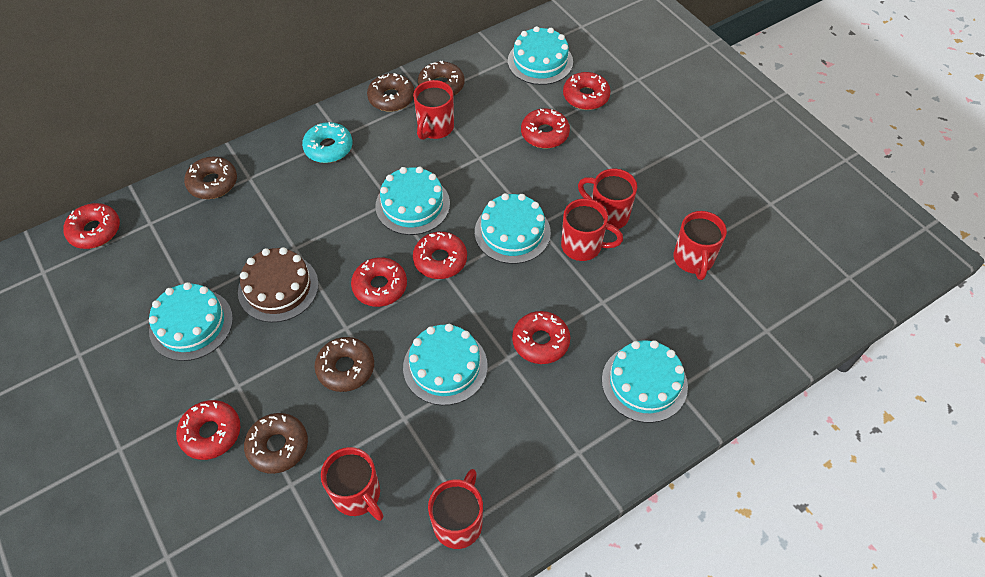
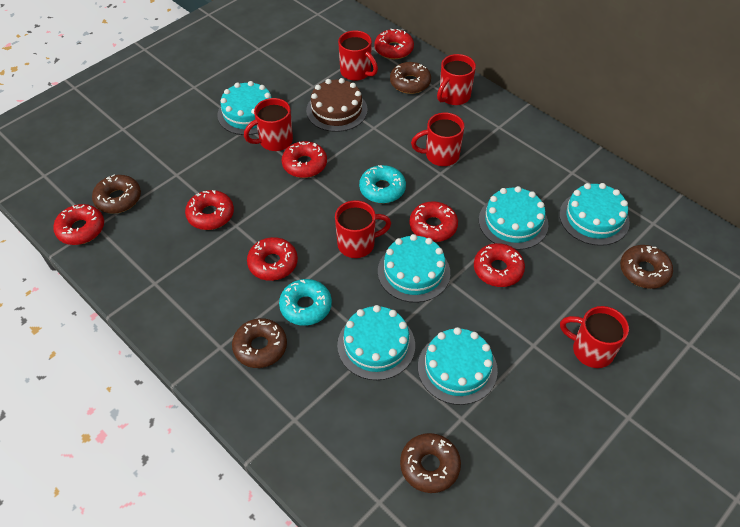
turquoise donut: [302,122,352,163] = 1 -> [279,279,332,326] [359,165,406,203] = 2

